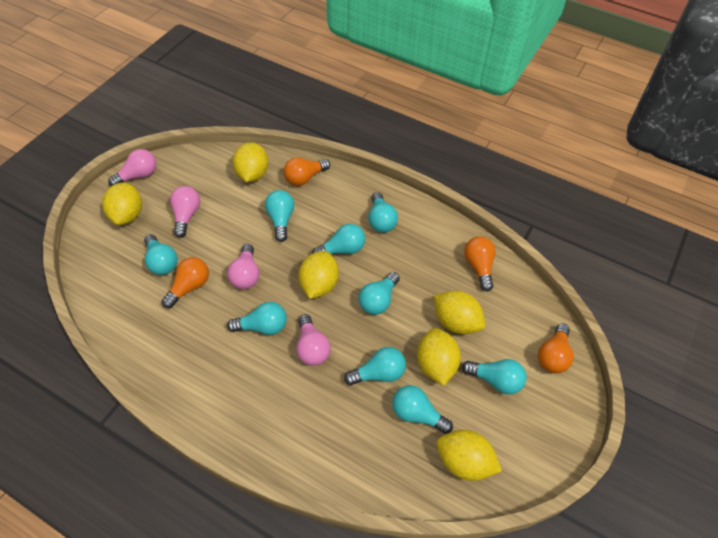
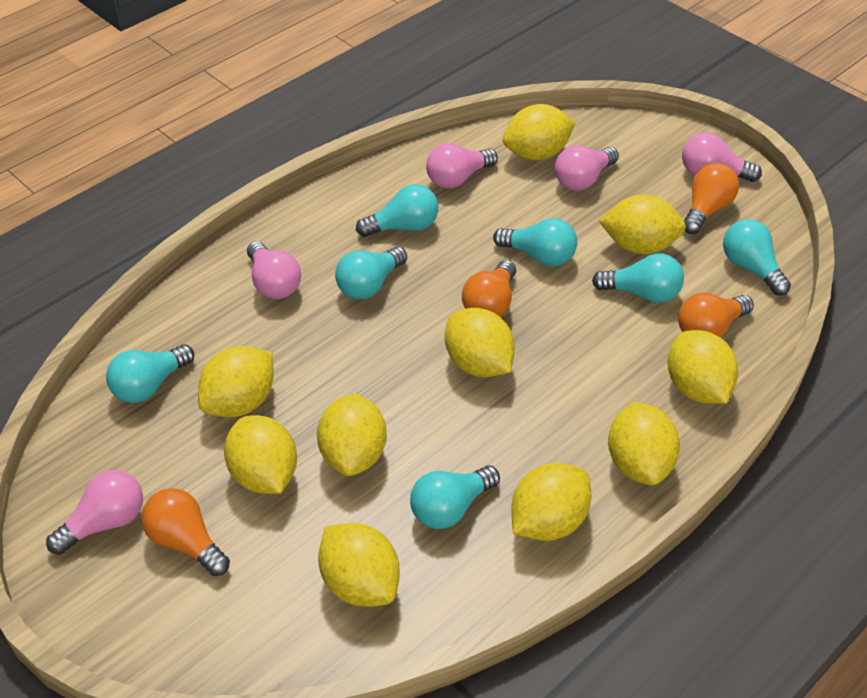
pink light bulb: [108,149,156,186] [170,186,200,238] [227,244,260,289] [296,314,331,366] = 4 -> [46,470,143,555] [247,241,301,299] [426,143,498,189] [555,145,619,191] [682,132,762,182] = 5
turquoise light bulb: [144,234,177,275] [227,302,287,335] [265,190,294,242] [312,224,365,254] [344,347,406,385] [358,272,400,315] [368,192,398,233] [392,385,453,434] [462,359,527,395] = 9 -> [106,344,194,403] [335,246,407,299] [356,184,438,237] [410,465,500,529] [493,218,577,266] [592,254,684,303] [723,219,791,295] = 7
yellow lemon: [102,182,142,225] [232,142,268,182] [298,251,339,299] [417,328,461,386] [434,291,485,334] [437,430,502,481] = 6 -> [198,346,274,417] [224,415,297,494] [317,394,387,476] [318,523,400,607] [445,308,515,377] [503,104,576,160] [511,463,591,541] [599,195,686,254] [608,402,680,485] [668,330,738,404] = 10

